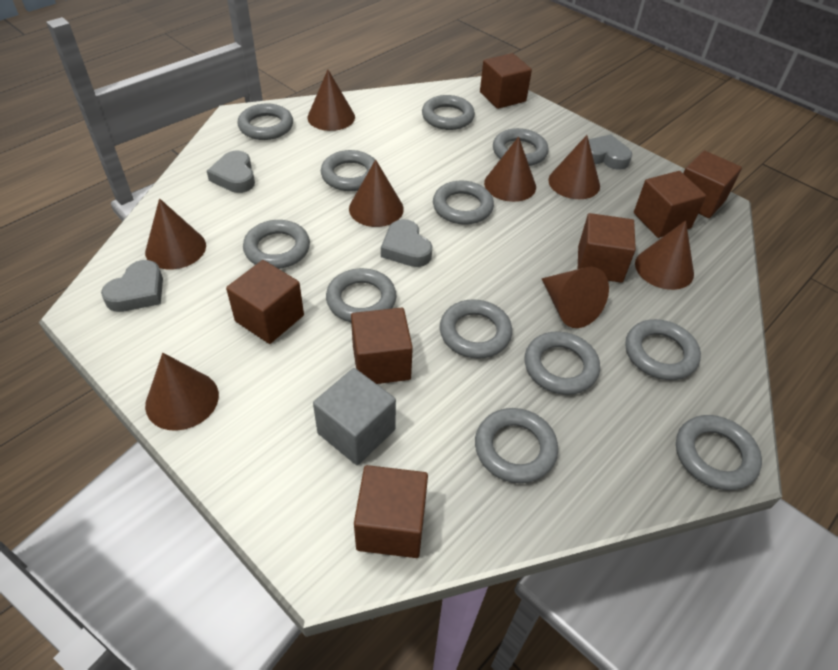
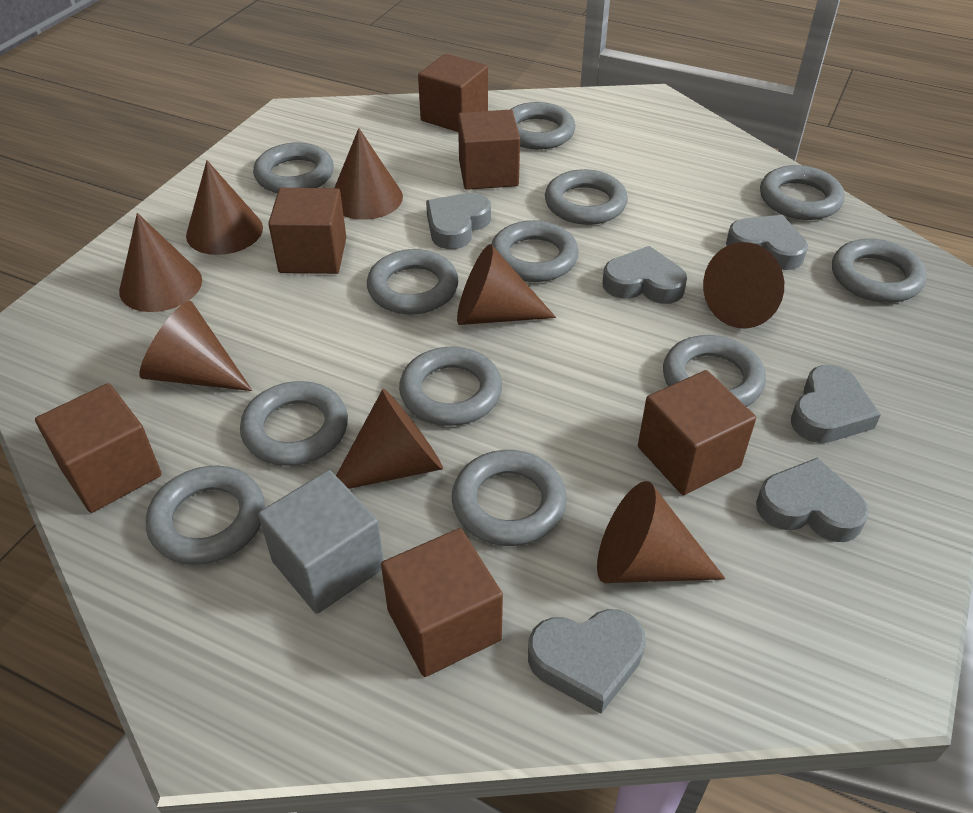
brown cube: [226,260,304,344] [351,308,413,384] [354,465,428,558] [480,53,532,109] [578,213,636,283] [634,171,706,238] [683,151,742,218] = 7 -> [35,383,162,513] [268,188,346,274] [381,528,503,677] [418,54,488,132] [458,110,520,190] [638,370,756,495] = 6
grey heart: [101,260,163,312] [207,151,255,193] [381,219,432,267] [588,134,632,170] = 4 -> [426,193,491,249] [528,609,646,714] [602,246,687,304] [726,215,808,270] [756,458,869,542] [791,365,881,443] = 6

